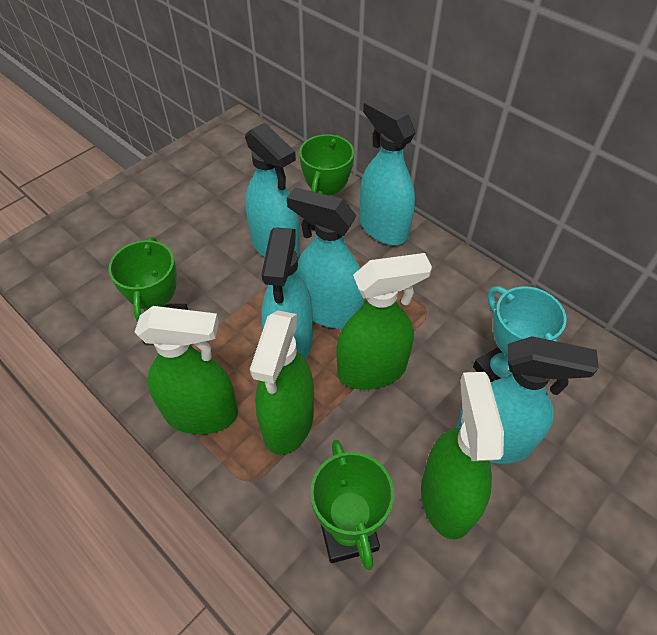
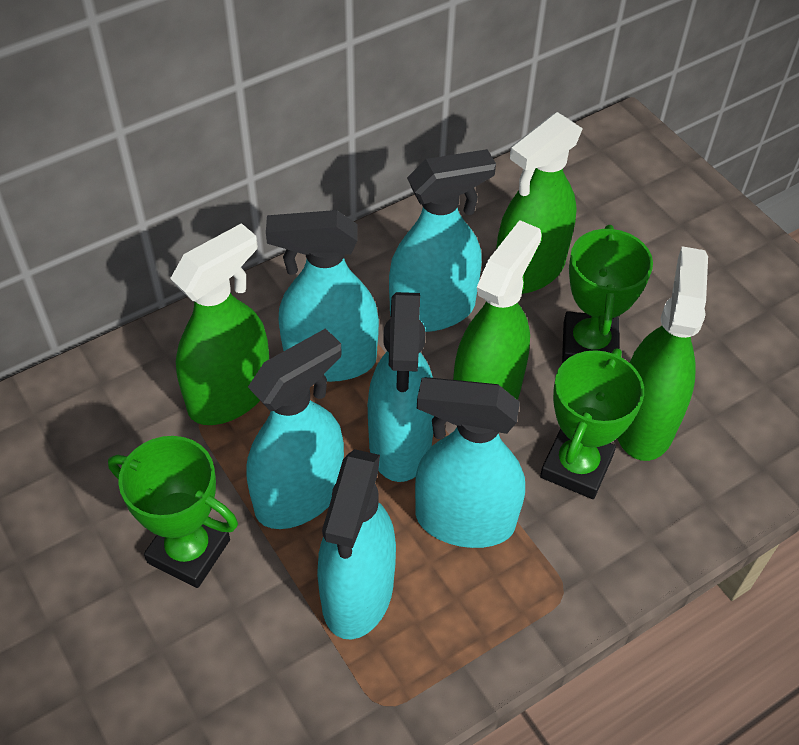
turquoise spray bottle: [245,123,300,257] [261,228,313,360] [287,187,364,329] [360,97,416,245] [456,336,599,464] = 5 -> [246,328,344,529] [266,210,379,382] [317,449,396,640] [368,292,434,482] [389,149,496,332] [415,377,525,548] = 6
turquoise trophy: [473,286,566,382] = 1 -> none = 0

